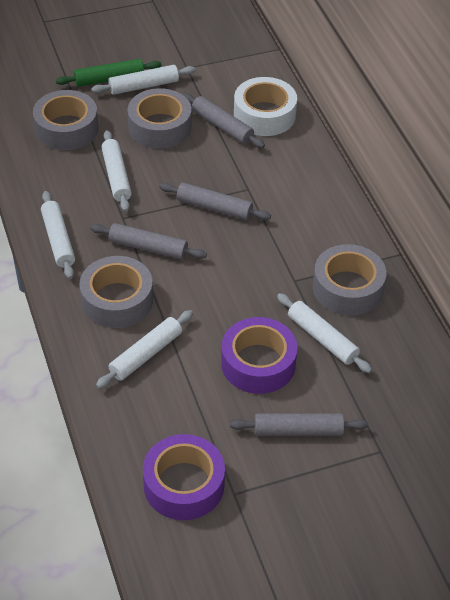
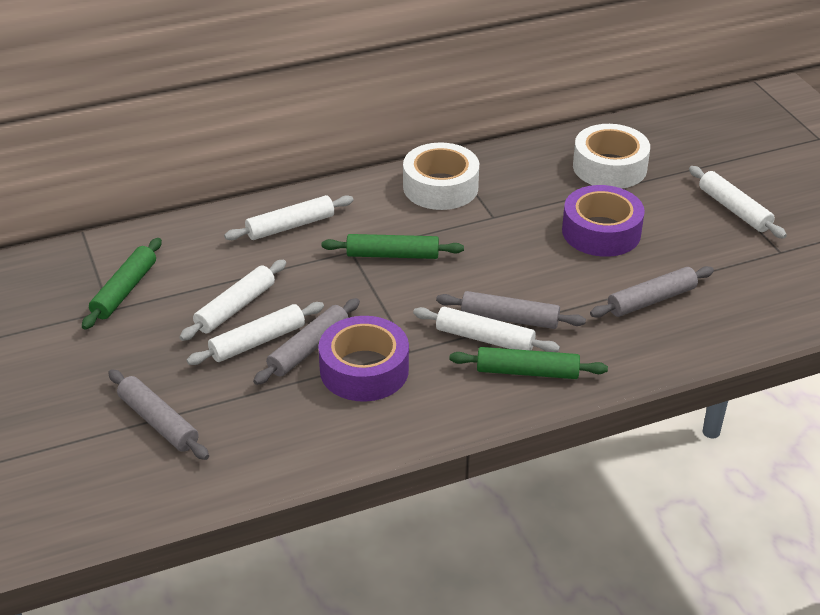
green rolling pin: [56,59,161,87] = 1 -> [82,238,162,330] [322,234,464,259] [449,347,608,379] = 3
grey tape: [33,90,98,150] [80,256,153,328] [128,88,191,149] [313,244,386,316] = 4 -> none = 0
white tape: [234,77,297,136] = 1 -> [403,142,479,210] [573,124,650,189] = 2

